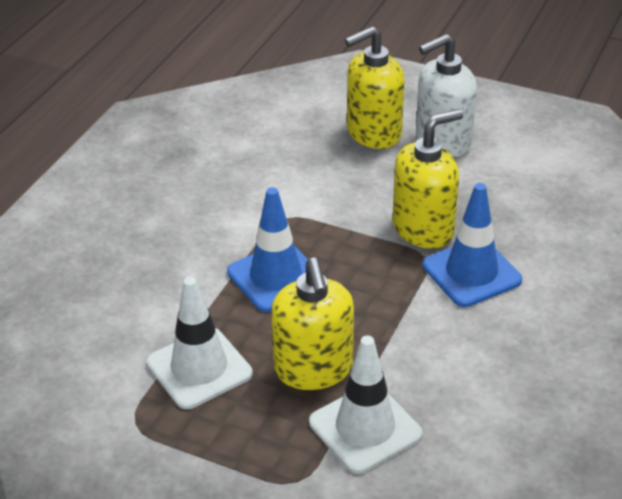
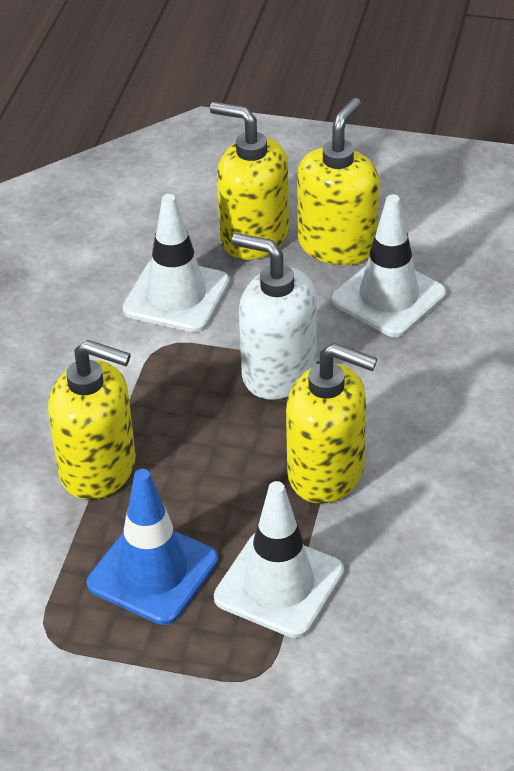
blue traffic cone: [227,187,308,312] [423,183,522,307] = 2 -> [87,469,218,625] = 1
white traffic cone: [146,277,253,409] [309,336,423,474] = 2 -> [122,194,230,332] [214,481,344,638] [332,194,446,337] = 3
yellow soap dispenser: [271,258,354,390] [345,26,404,149] [393,109,463,249] = 3 -> [48,340,136,500] [210,102,289,260] [286,343,377,504] [297,98,379,265] = 4

